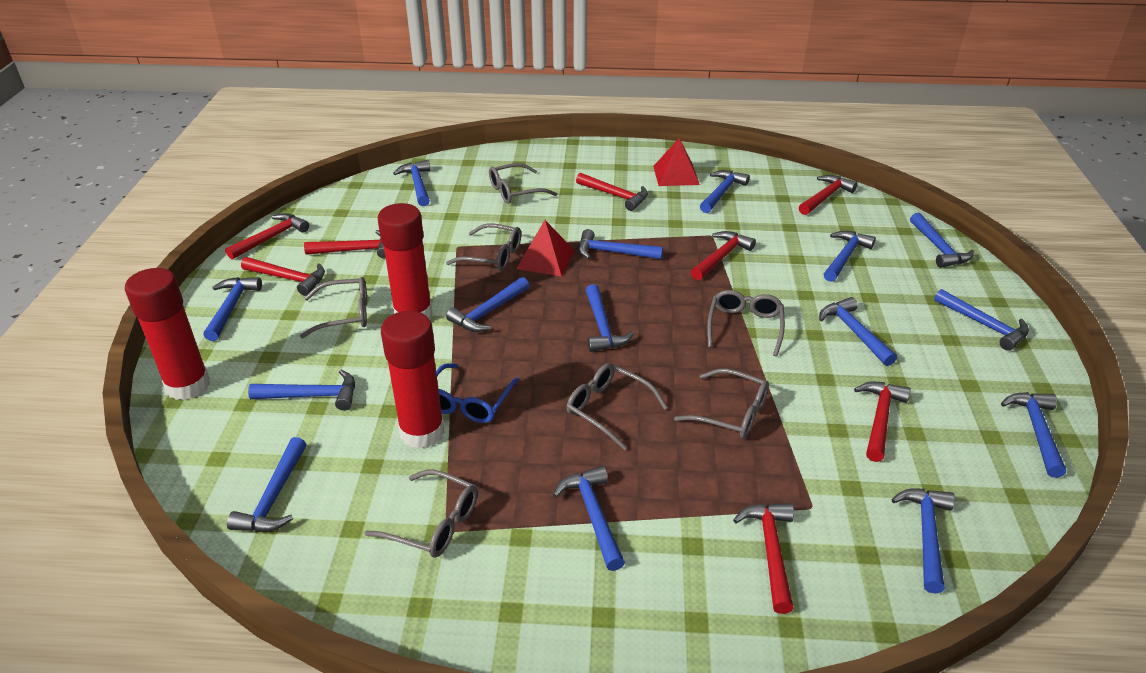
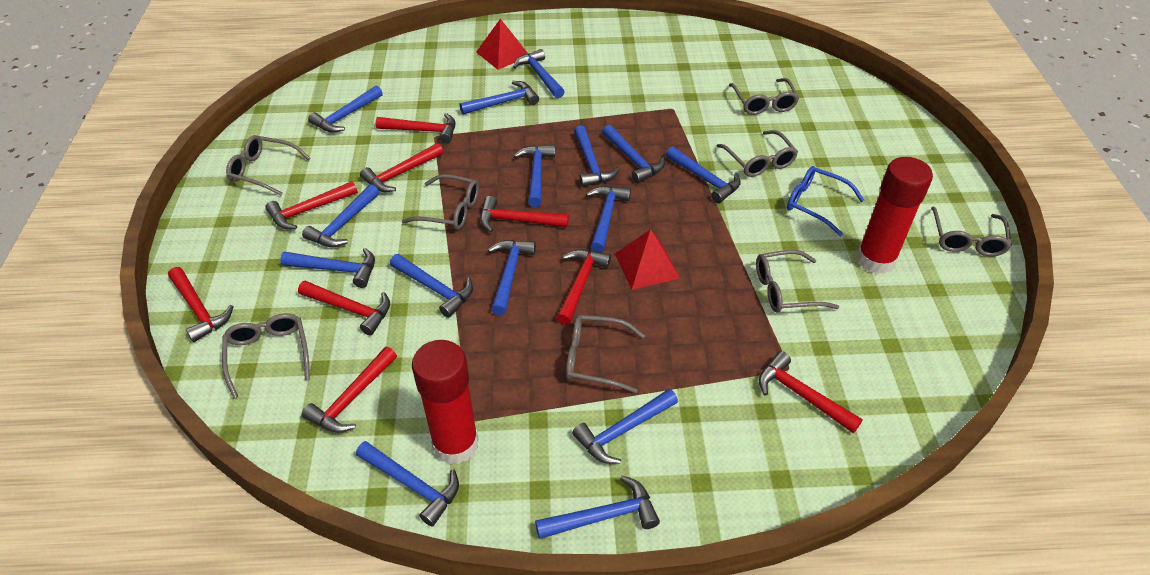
grey glasses: [300,277,367,338] [365,470,478,558] [446,223,521,271] [489,163,557,204] [567,363,668,450] [674,368,769,439] [707,290,785,357] = 7 -> [222,313,310,399] [226,135,311,196] [402,174,479,230] [566,315,645,393] [717,130,798,177] [729,78,799,115] [756,250,839,313] [931,206,1012,256] = 8
red glue stick: [125,268,210,400] [378,203,433,319] [381,311,445,449] = 3 -> [412,340,479,464] [856,157,933,274] = 2
red hammer: [225,213,309,260] [241,257,325,296] [304,230,385,259] [576,173,648,211] [691,231,756,280] [733,503,794,614] [799,175,858,215] [854,381,911,462] = 8 -> [168,267,234,342] [265,181,358,229] [298,281,390,335] [302,347,397,433] [360,143,443,192] [376,113,455,144] [480,196,569,232] [556,249,611,325] [759,351,863,433] = 9

